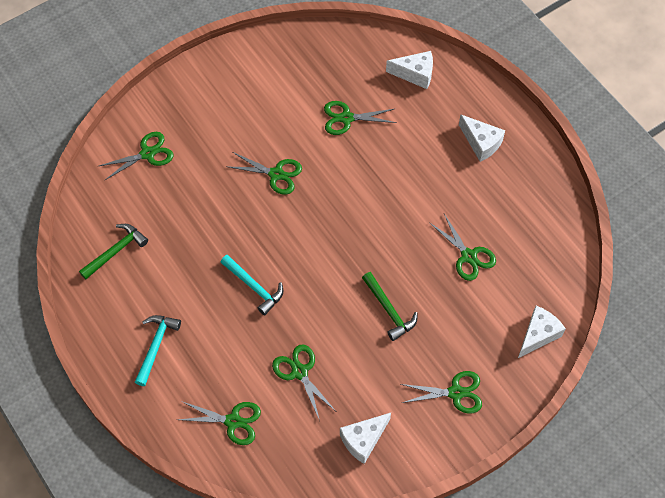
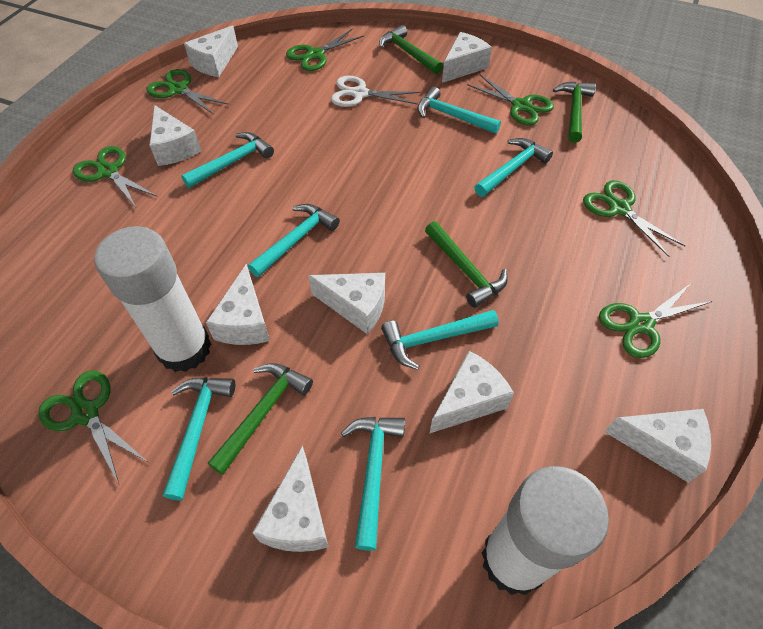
green hammer: [79,224,148,279] [362,272,418,341] = 2 -> [208,363,313,475] [379,25,443,74] [425,221,508,308] [553,82,596,143] = 4
turquoise hammer: [135,315,181,386] [220,255,283,315] = 2 -> [163,377,235,501] [181,132,274,188] [248,204,340,277] [341,417,405,551] [381,310,499,370] [417,87,501,134] [474,138,553,197] = 7
white cheese: [340,413,391,464] [386,51,433,89] [459,114,505,162] [518,306,566,358] = 4 -> [149,105,201,166] [184,26,238,77] [206,264,270,345] [252,445,328,552] [308,273,385,334] [430,351,514,433] [442,32,492,83] [605,409,711,483] = 8
white glue stick: none = 0 -> [94,226,211,372] [482,466,609,595] = 2
white scissors: none = 0 -> [331,76,420,107] = 1

